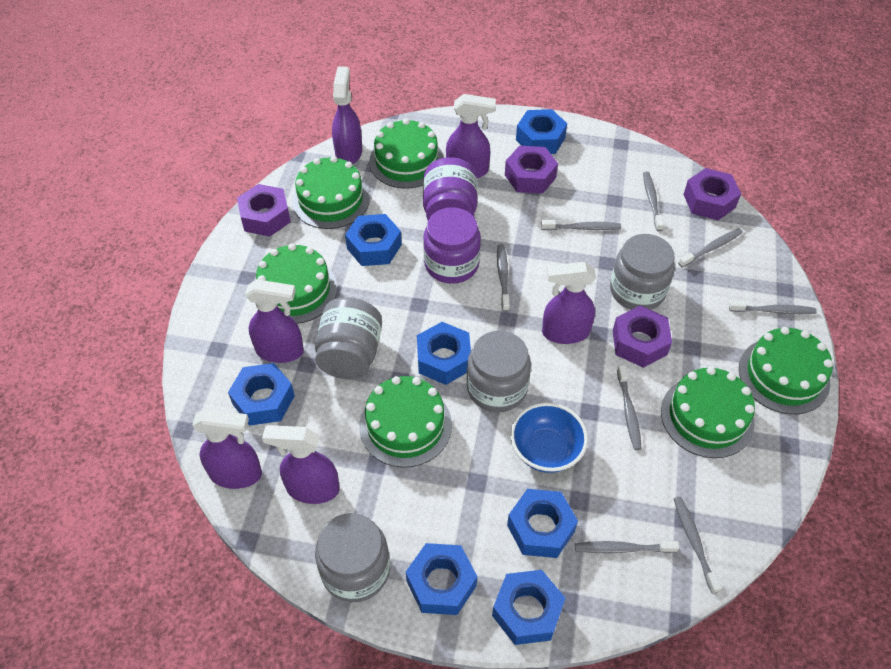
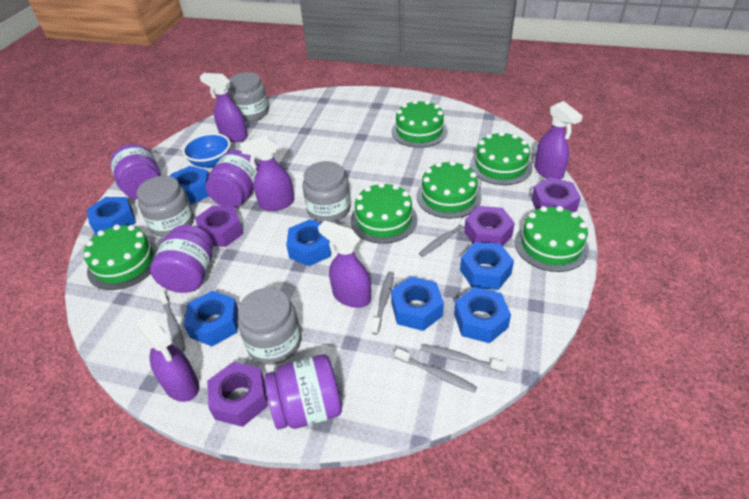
grey toothbrush: [497,244,510,312] [541,220,621,230] [575,541,679,554] [617,365,642,450] [643,172,664,231] [674,497,722,594] [678,228,743,267] [729,301,817,314] = 8 -> [158,291,185,352] [372,272,394,334] [395,348,477,393] [419,215,469,257] [420,344,507,373] = 5
purple jar: [423,157,478,220] [423,207,481,284] = 2 -> [110,144,161,199] [150,225,213,293] [206,150,260,208] [264,354,342,430] = 4
purple spray bottle: [192,409,262,489] [245,279,304,363] [262,425,340,504] [332,66,362,164] [446,94,496,178] [542,262,596,344] = 6 -> [135,313,199,402] [200,73,248,142] [240,135,294,211] [318,220,371,308] [534,101,583,180] = 5

